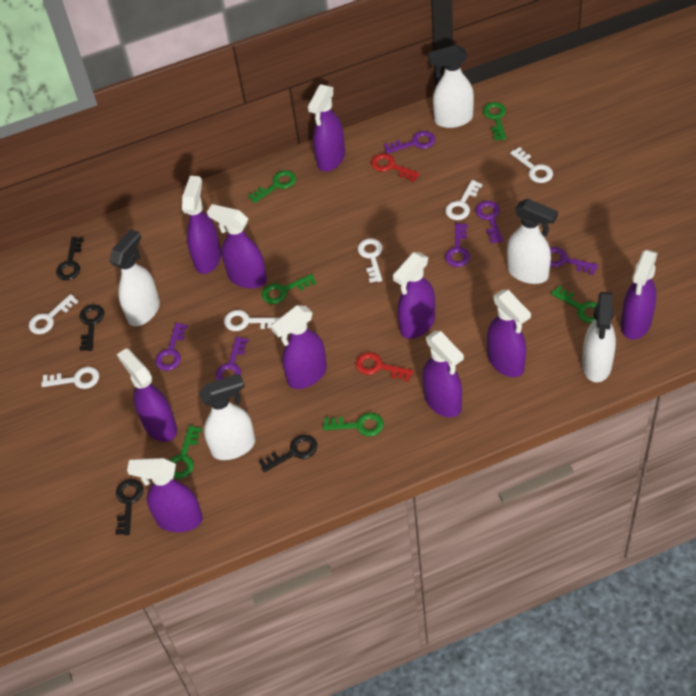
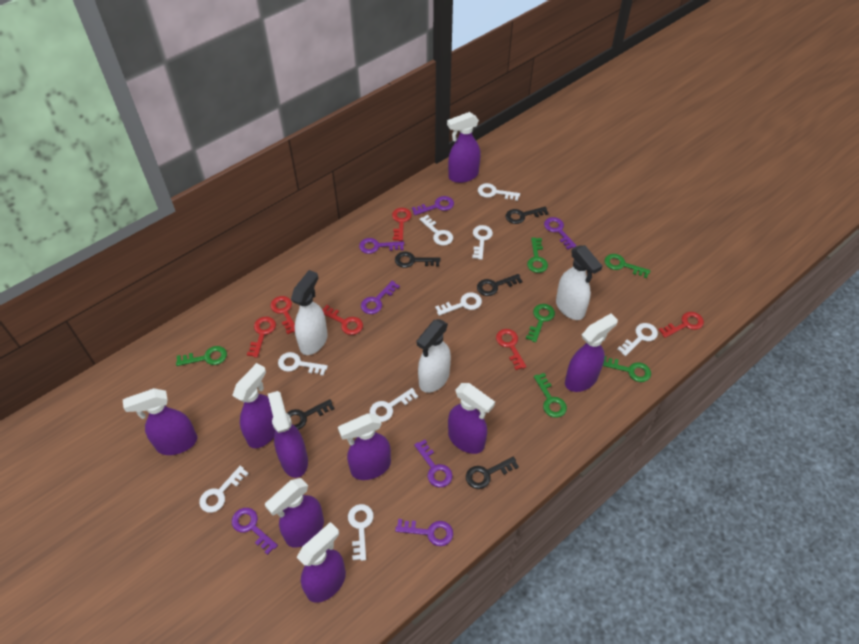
black key: [56,237,84,280] [79,304,104,351] [115,479,143,535] [259,435,317,472] = 4 -> [287,399,335,430] [395,252,441,268] [466,457,519,489] [477,274,523,296] [505,206,549,224] = 5
purple key: [155,323,188,371] [215,336,248,380] [384,131,435,154] [445,223,470,267] [475,201,503,244] [550,247,598,275] = 6 -> [232,508,278,555] [359,238,404,254] [361,281,400,314] [395,519,453,546] [412,196,454,215] [414,439,452,487] [544,217,577,250] = 7
purple spray bottle: [117,348,177,442] [127,458,203,532] [182,176,221,274] [207,204,267,289] [271,305,327,389] [308,84,345,172] [393,252,435,339] [422,331,464,418] [487,290,531,377] [621,250,658,340] = 10 -> [123,388,197,455] [232,363,275,448] [265,478,324,548] [268,391,308,478] [297,522,346,603] [338,413,391,480] [447,112,481,183] [448,383,495,454] [565,314,618,392] = 9
red key: [356,352,413,382] [371,153,420,182] = 2 -> [247,317,276,358] [270,296,295,334] [322,305,363,335] [392,208,412,241] [496,329,527,370] [659,312,704,338] = 6
white key: [29,294,78,334] [42,367,99,389] [224,310,279,331] [358,238,383,283] [445,180,482,220] [510,147,553,183] = 6 -> [199,466,249,513] [278,352,328,376] [348,504,374,561] [370,388,418,422] [419,215,453,246] [435,292,482,316] [472,225,493,260] [478,183,520,201] [617,323,658,356] = 9
white spray bottle: [109,229,160,326] [199,373,255,460] [428,45,474,128] [507,199,558,284] [582,292,616,382] = 5 -> [291,270,328,355] [417,319,451,393] [556,245,602,320] = 3

